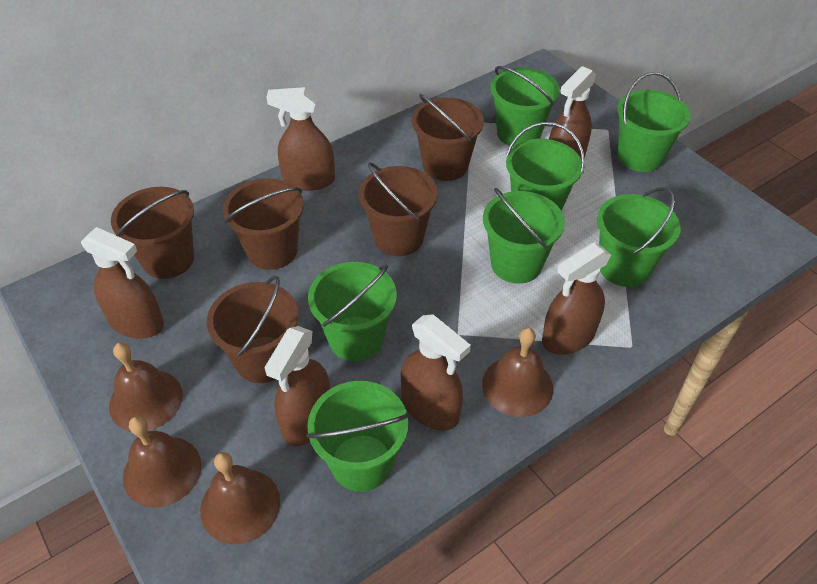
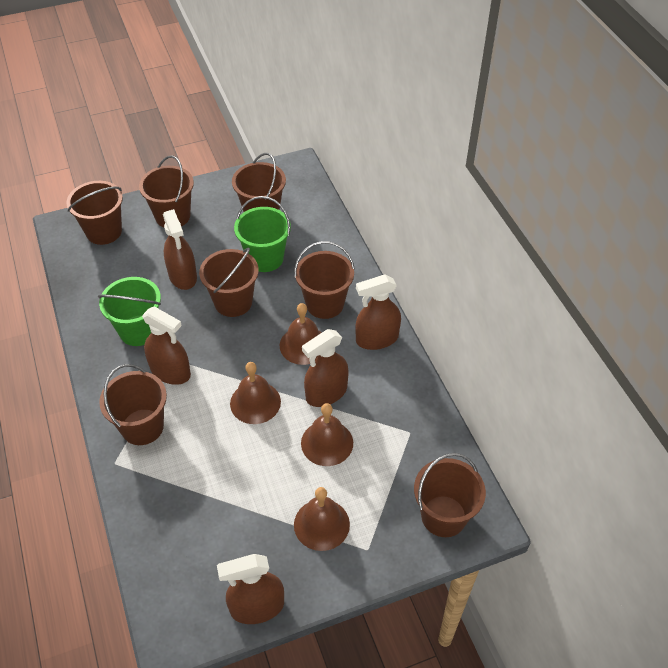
brown bucket: [111,187,194,279] [207,276,298,383] [223,178,304,270] [359,162,438,256] [412,94,484,181] = 5 -> [66,181,123,245] [99,364,167,445] [139,155,194,227] [199,247,259,317] [232,153,286,212] [294,241,355,319] [414,453,486,537] = 7
brown spray bottle: [81,227,164,339] [264,326,330,446] [266,87,335,190] [401,314,471,431] [542,243,611,355] [549,66,596,159] = 6 -> [142,306,191,385] [163,209,197,290] [217,554,284,624] [302,329,349,407] [355,274,401,350] = 5
green bucket: [306,381,409,492] [308,262,397,361] [483,188,565,284] [491,66,560,147] [506,122,585,211] [597,187,681,287] [617,72,691,172] = 7 -> [98,277,161,346] [234,196,291,272] = 2

